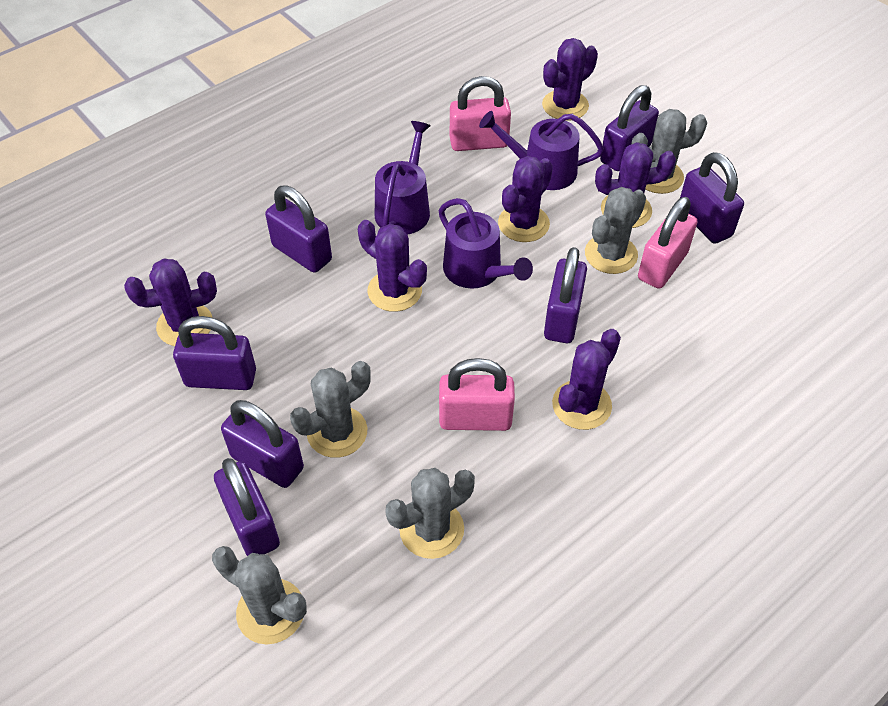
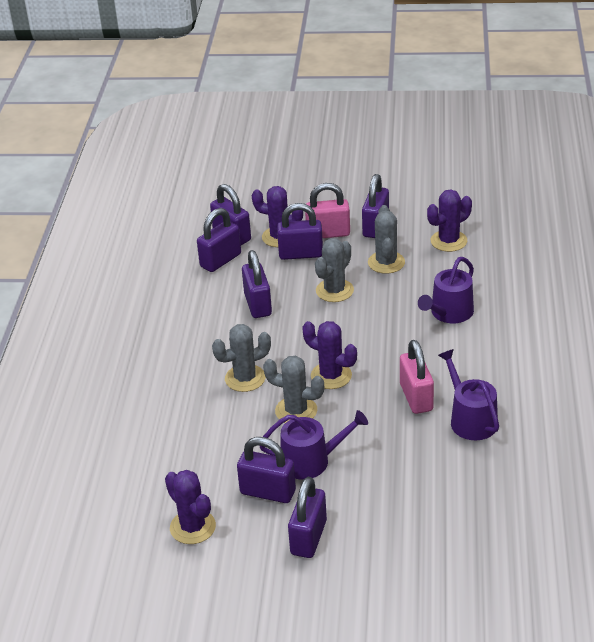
grey cactus: [212,546,307,644] [290,361,371,458] [385,468,475,559] [585,187,646,274] [631,109,707,194] = 5 -> [212,324,271,392] [263,356,324,423] [315,238,354,302] [368,205,405,274] = 4
pink padlock: [439,358,515,431] [450,76,511,151] [638,197,697,289] = 3 -> [305,183,350,238] [400,340,434,414] = 2
purple cactus: [124,258,217,346] [358,220,427,312] [498,156,553,242] [542,38,598,121] [552,329,621,430] [595,142,676,228] = 6 -> [165,470,216,544] [252,186,303,247] [302,321,357,389] [427,189,472,252] = 4

